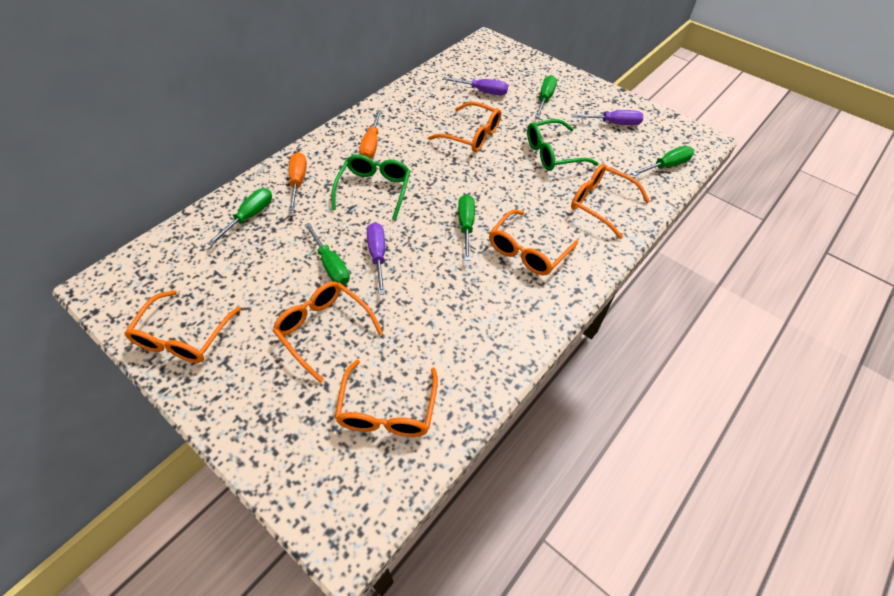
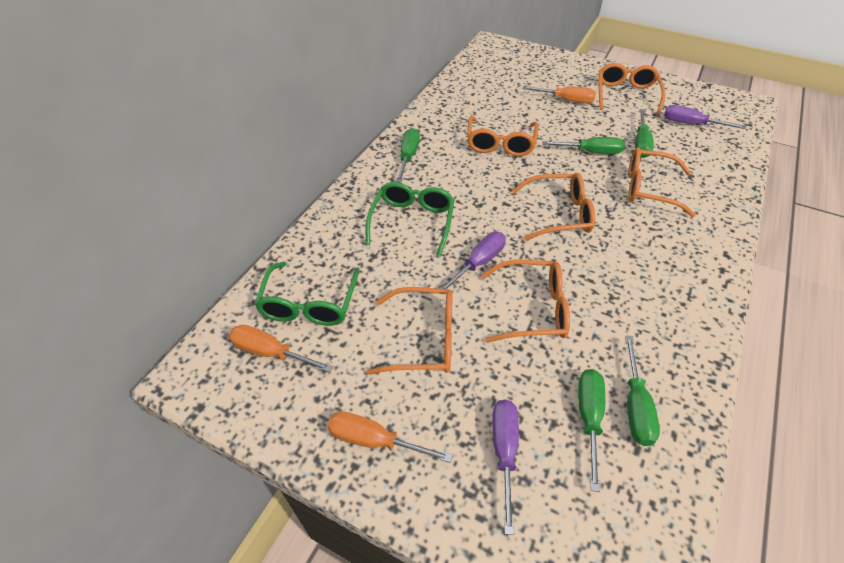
orange screwdriver: [289,152,307,211] [359,110,382,159] = 2 -> [229,325,333,373] [327,411,453,463] [523,86,596,103] = 3

